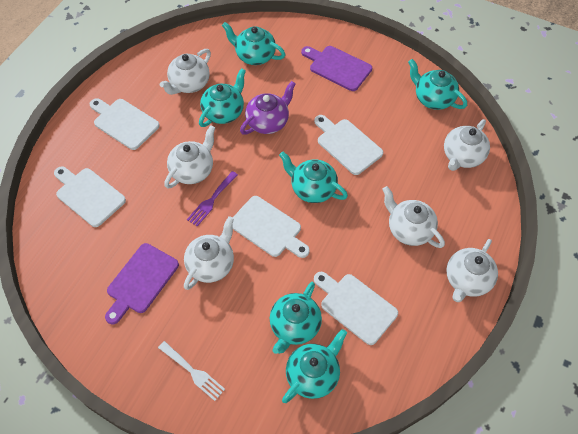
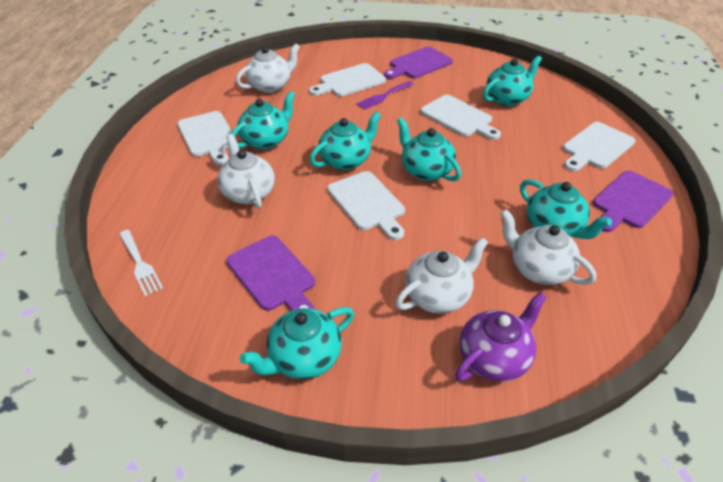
purple cutting board: [105,243,179,324] [301,46,372,91] = 2 -> [226,236,315,311] [384,47,453,79] [593,171,673,232] = 3
white teapot: [160,49,211,95] [164,125,215,189] [184,216,234,290] [382,186,445,248] [444,119,490,171] [446,239,498,302] = 6 -> [217,134,275,209] [236,44,300,93] [395,237,488,314] [500,209,596,285] = 4

